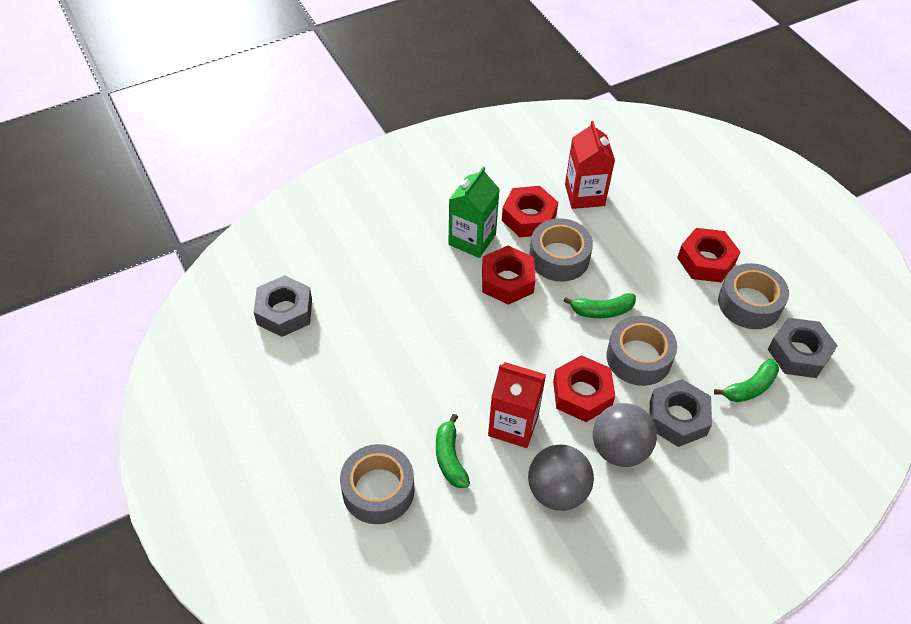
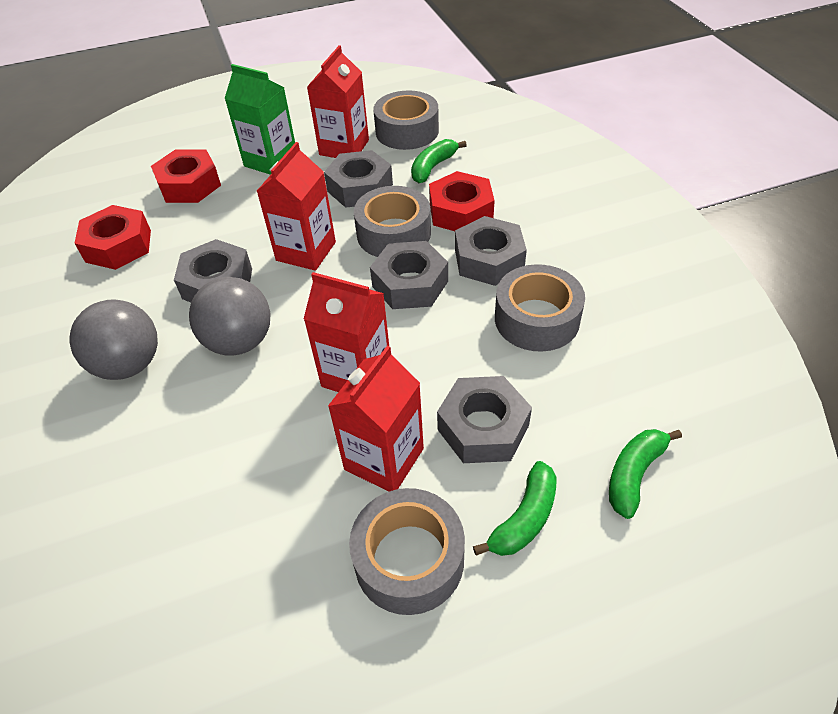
grey nut: [254,275,312,337] [650,379,712,447] [768,318,838,378] = 3 -> [174,239,252,302] [324,150,393,208] [370,241,448,309] [437,376,532,463] [455,216,527,286] = 5
red carton: [488,362,546,448] [565,121,615,209] = 2 -> [257,142,336,271] [304,272,389,392] [307,45,369,158] [328,346,424,492] = 4
red nut: [482,246,535,305] [502,186,558,237] [553,355,615,422] [677,228,740,282] = 4 -> [74,205,151,270] [151,150,221,203] [429,171,495,231] = 3

